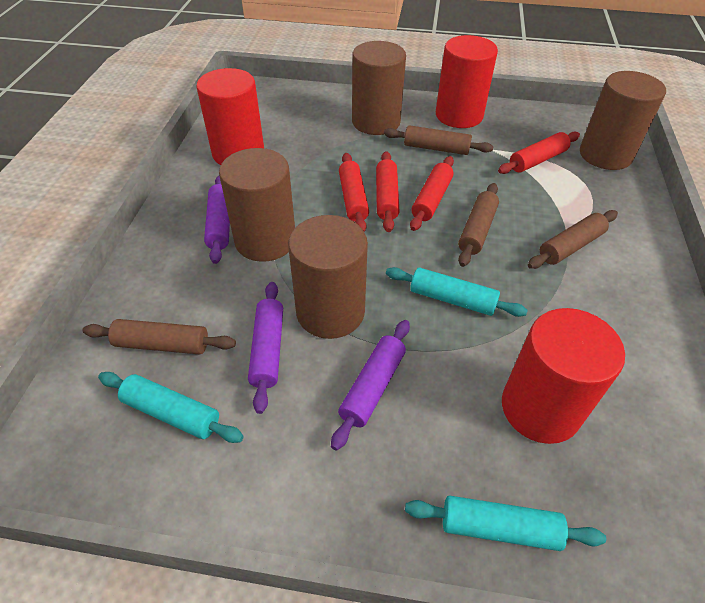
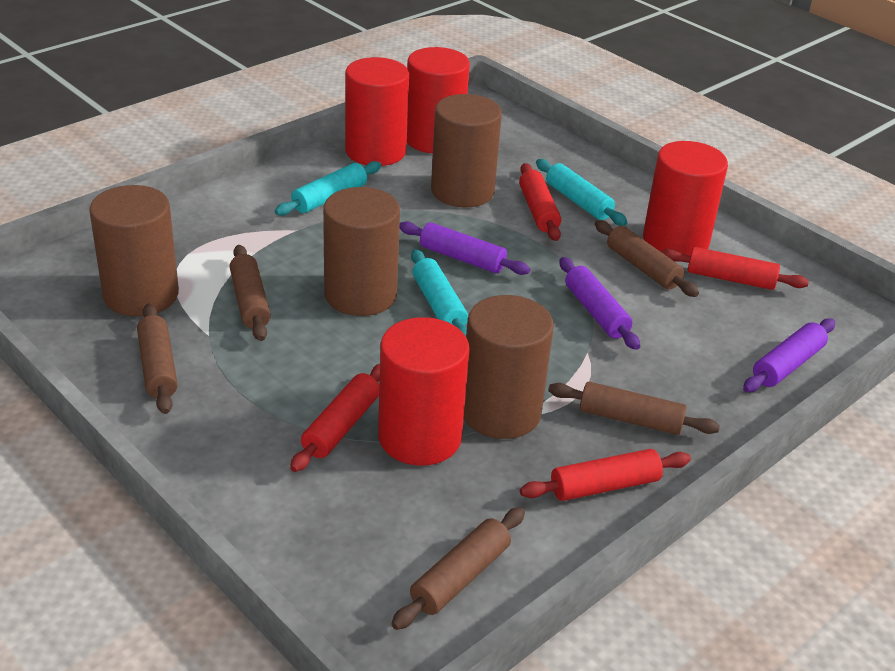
brown rolling pin: [82,319,236,355] [384,125,494,155] [458,183,499,267] [528,210,618,269] = 4 -> [137,303,178,414] [230,245,271,341] [391,507,525,630] [548,382,720,435] [595,220,699,297] = 5
red cylinder: [196,68,264,165] [436,35,498,128] [502,308,625,444] = 3 -> [345,57,409,166] [378,317,470,466] [407,47,470,153] [643,141,728,256] = 4

